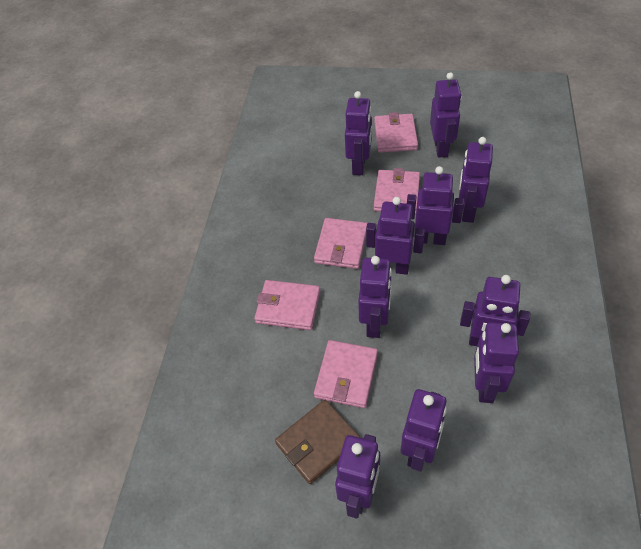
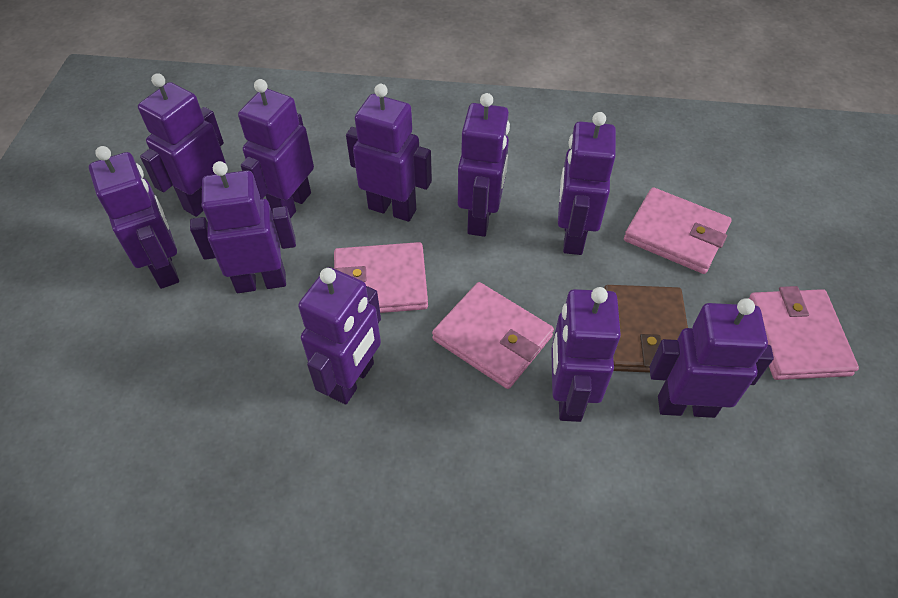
pink wallet: [254,280,321,330] [314,218,367,269] [314,340,378,408] [374,112,418,153] [374,168,420,214] = 5 -> [334,242,428,313] [432,282,554,389] [624,187,732,274] [748,286,859,380] = 4

